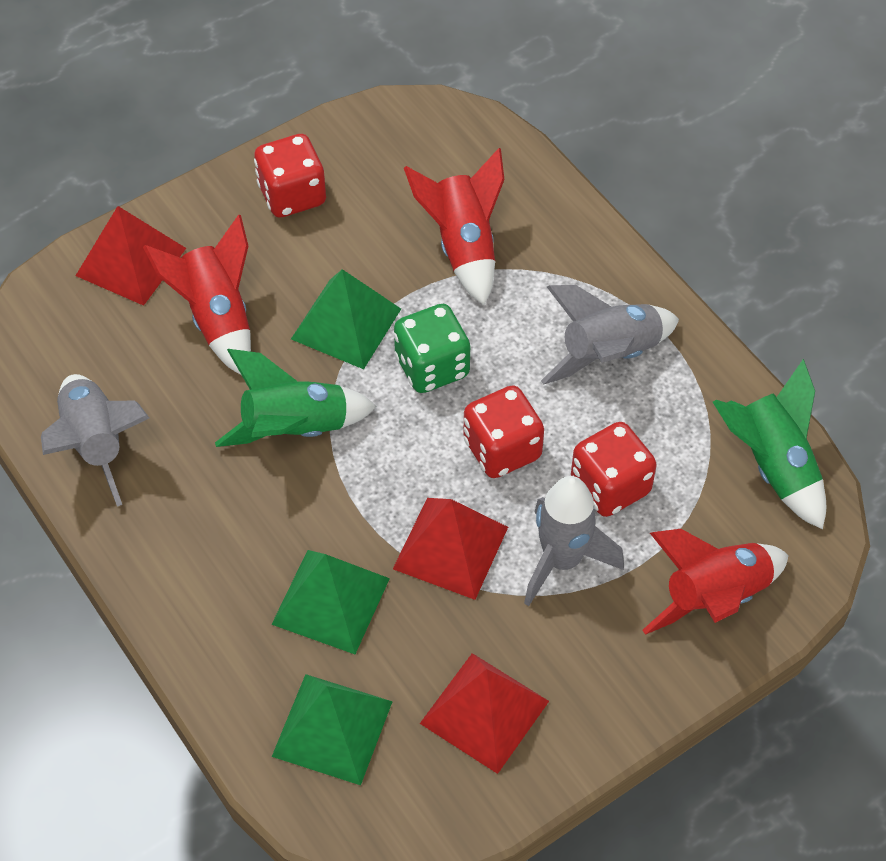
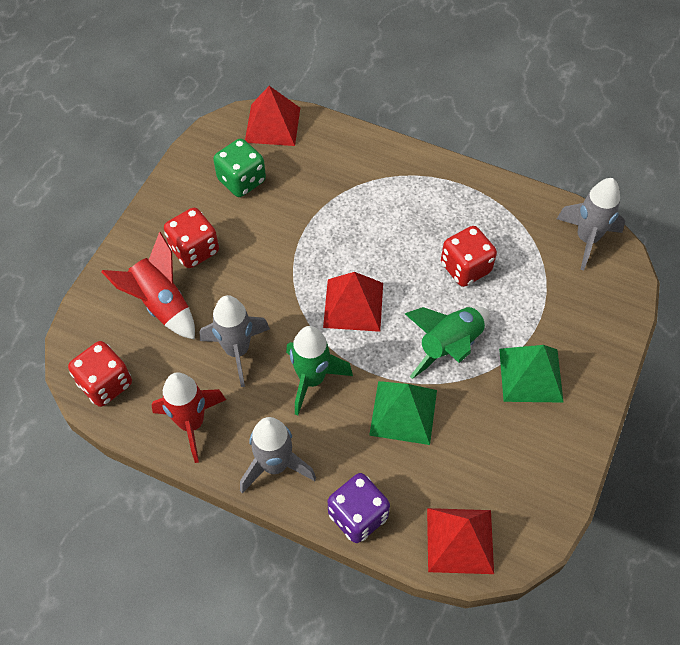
green pyramid: [271,550,390,654] [272,674,393,785] [291,269,401,369] = 3 -> [369,381,437,445] [499,345,564,403] = 2
purple dice: none = 0 -> [328,473,390,543] = 1
red rocket: [143,215,251,375] [404,148,505,305] [642,529,789,635] = 3 -> [101,232,195,340] [151,372,226,463] = 2

